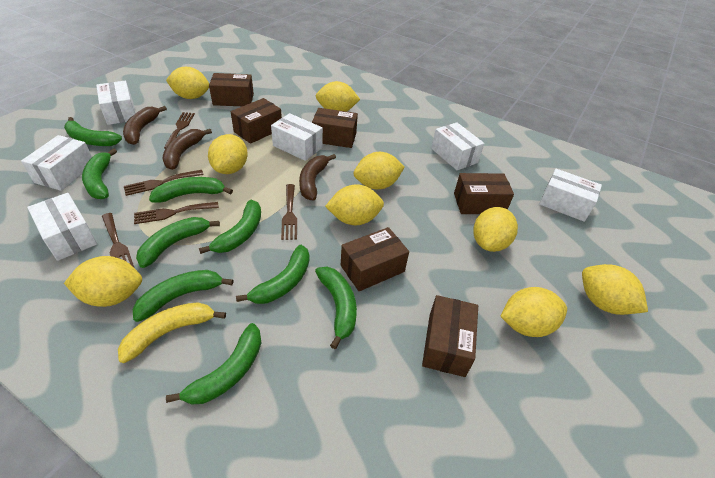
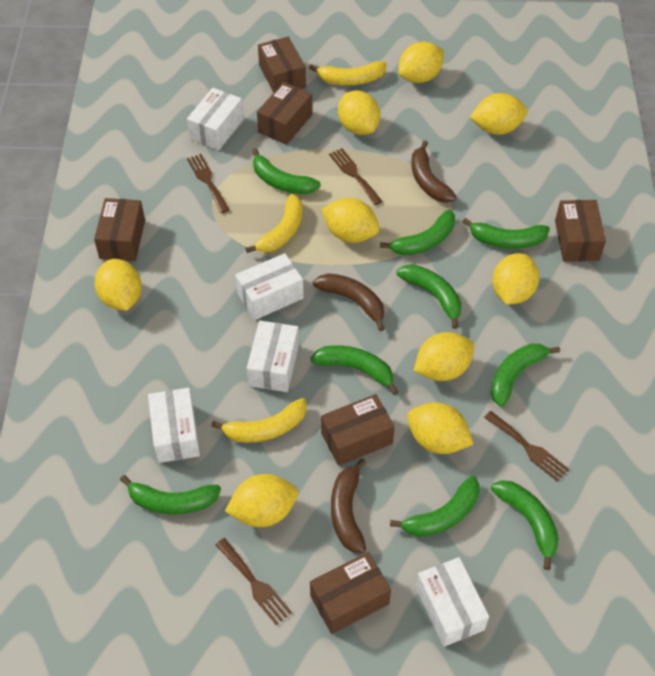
brown fork: [102,213,134,267] [124,170,204,196] [134,202,219,224] [164,112,195,149] [281,184,297,240] = 5 -> [187,154,230,213] [216,538,292,625] [329,148,383,205] [484,411,569,482] = 4
white box: [21,135,92,191] [27,193,97,261] [96,81,136,125] [271,113,323,161] [431,122,484,170] [539,169,602,222] = 6 -> [148,388,200,463] [187,88,244,150] [235,253,304,320] [247,321,299,392] [416,557,489,647] = 5
yellow banana: [118,302,226,363] = 1 -> [211,398,307,443] [245,194,303,253] [309,61,387,85] = 3

